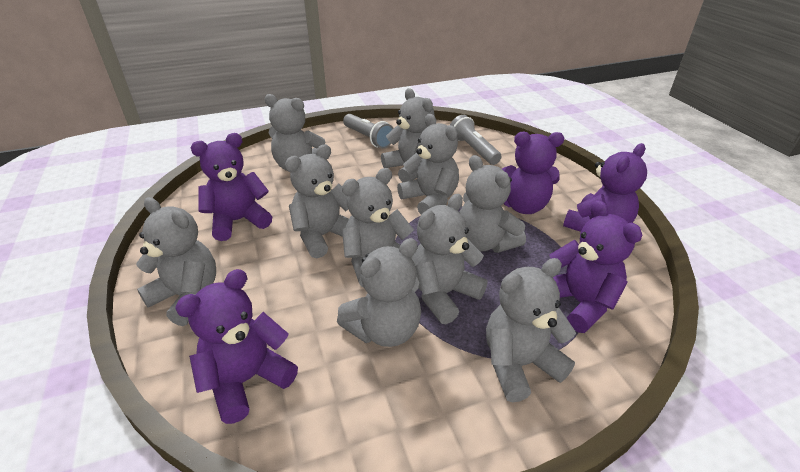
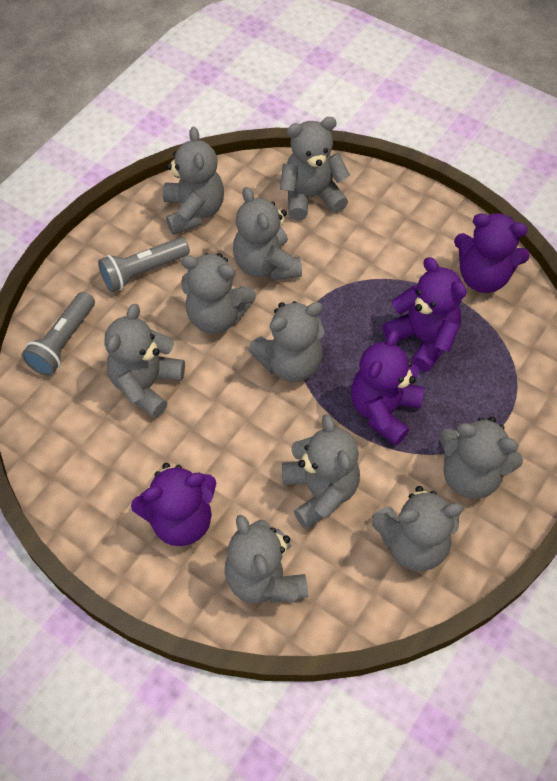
purple teddy bear: [175,269,298,424] [191,133,272,241] [502,132,564,214] [549,200,642,333] [563,143,647,232] = 5 -> [131,463,216,546] [351,330,424,446] [383,257,467,372] [454,213,530,293] = 4

